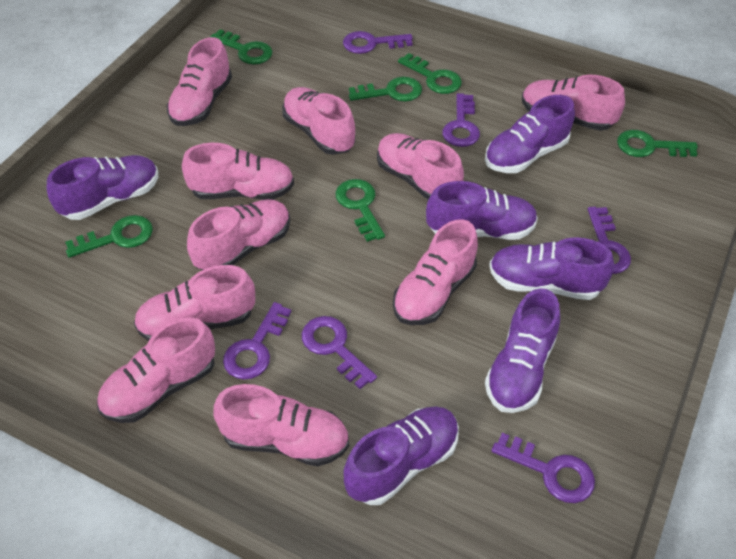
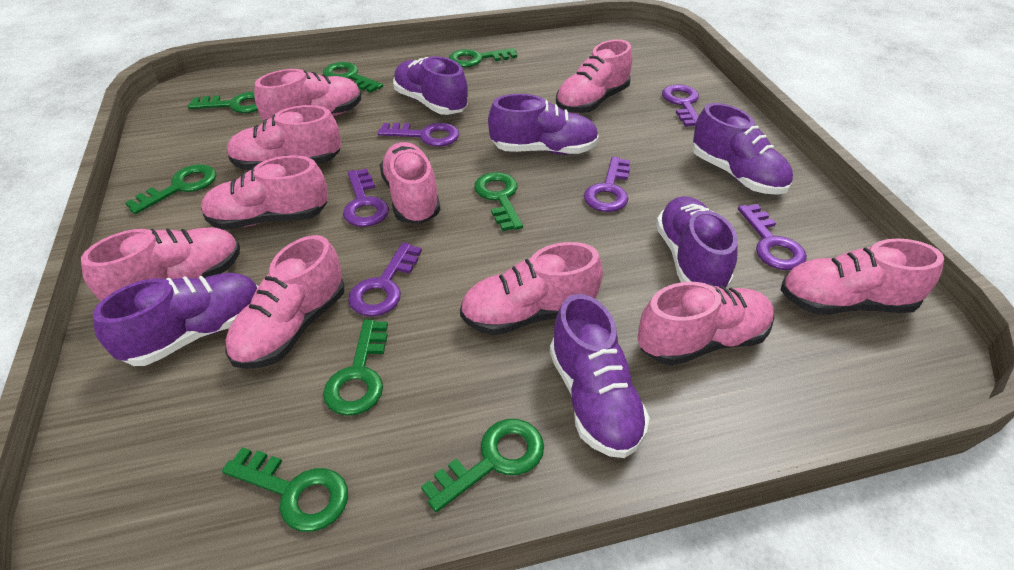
green key: [65,215,153,258] [210,29,272,64] [335,179,385,242] [349,77,422,101] [398,53,462,94] [617,130,698,157] = 6 -> [125,164,216,214] [188,92,258,113] [222,447,348,532] [323,62,383,93] [323,319,388,416] [421,419,544,512] [449,48,517,67] [474,172,523,231] = 8

